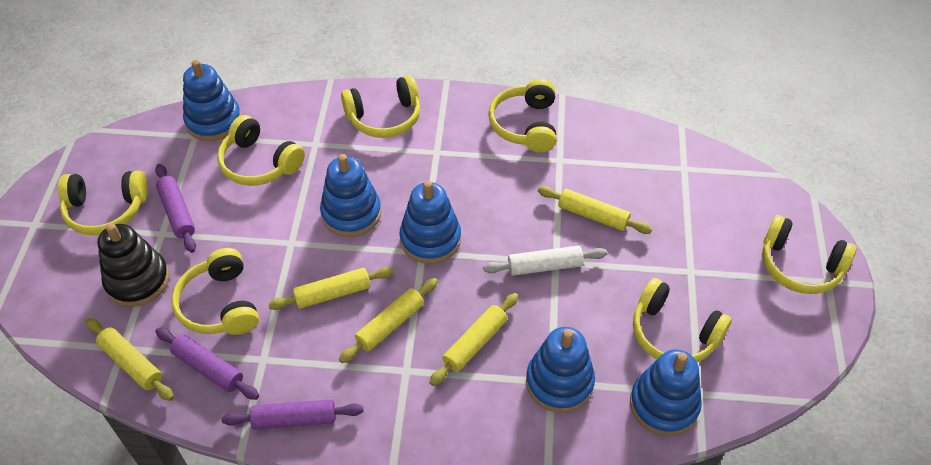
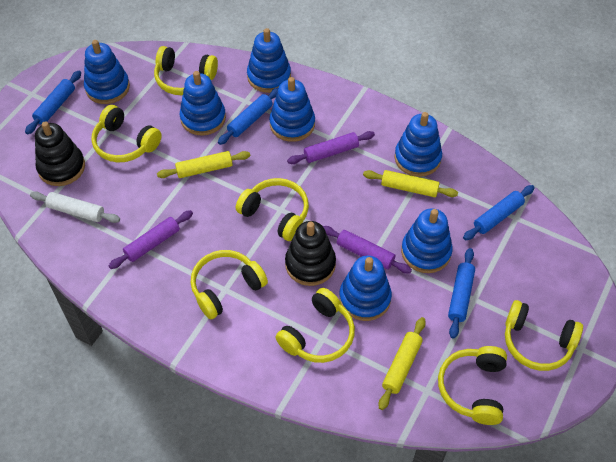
black stacking toy: [98,223,169,307] = 1 -> [35,121,85,186] [285,221,336,286] = 2
blue rolling pin: none = 0 -> [25,71,81,134] [218,88,278,145] [448,248,475,339] [463,185,535,240] = 4
blue stacking toy: [183,60,241,141] [320,154,381,237] [400,180,461,264] [526,327,595,413] [630,349,702,436] = 5 -> [84,40,130,104] [180,71,226,136] [247,28,291,93] [269,77,315,142] [339,256,392,321] [395,112,442,177] [401,208,453,273] = 7
yellow rolling pin: [86,318,174,401] [268,267,394,310] [339,278,438,363] [429,293,518,386] [538,186,652,234] = 5 -> [157,151,250,178] [363,170,458,197] [379,317,426,410] = 3

